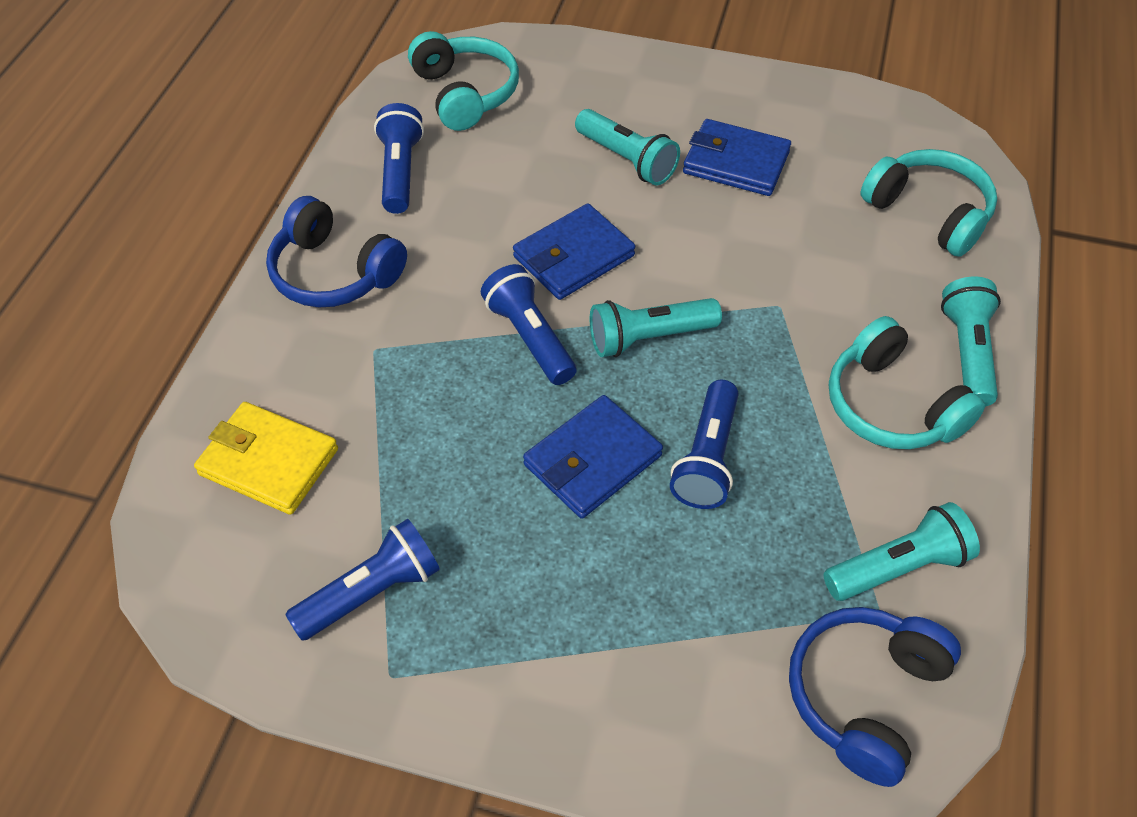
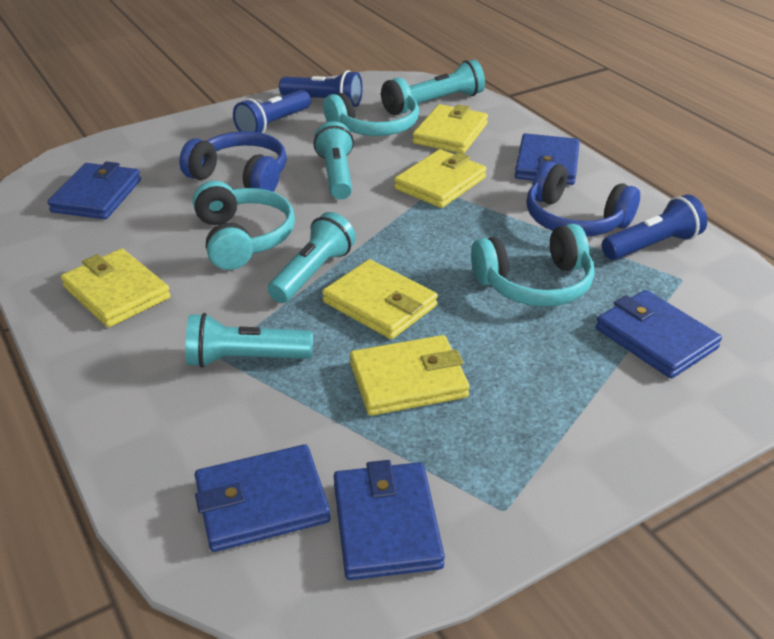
blue flashlight: [285,519,440,641] [374,103,424,214] [481,264,577,385] [670,380,738,509] = 4 -> [233,90,311,133] [279,70,363,107] [602,194,707,260] = 3
blue wallet: [513,203,635,300] [523,395,663,519] [683,119,791,196] = 3 -> [47,161,141,219] [195,444,331,552] [334,460,445,580] [515,133,580,185] [596,290,722,379] = 5
yellow wallet: [194,402,338,515] = 1 -> [61,249,171,327] [322,259,438,339] [350,335,470,416] [394,149,487,208] [412,104,488,154] = 5

